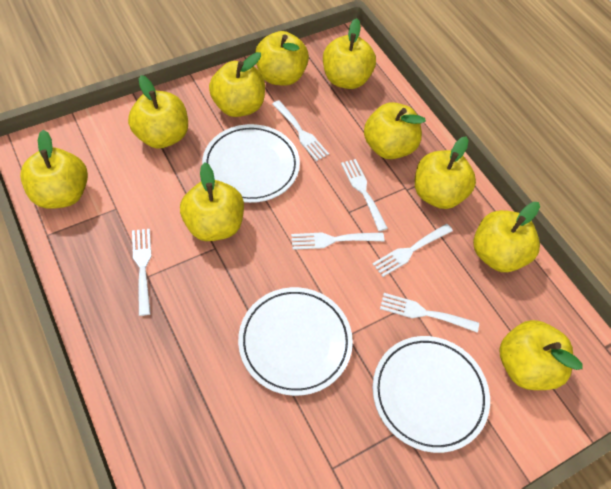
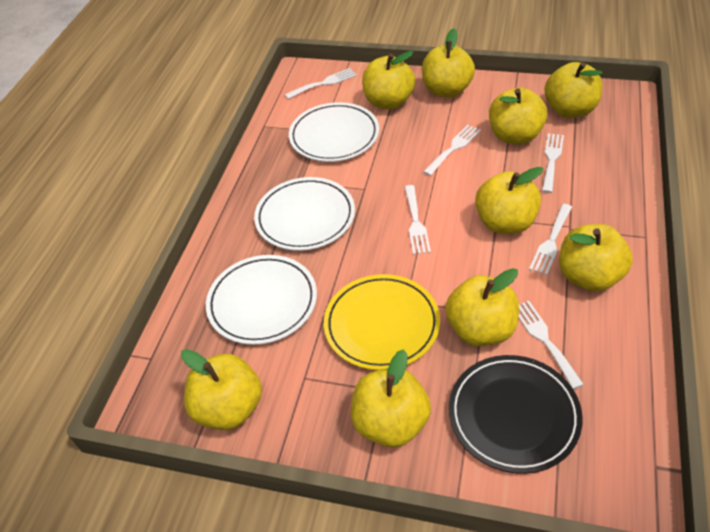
black plate: none = 0 -> [449,355,583,474] = 1
yellow apple: [20,130,88,209] [128,75,188,149] [180,162,244,241] [209,52,265,117] [255,31,309,86] [323,18,376,89] [364,102,426,159] [415,136,476,209] [473,202,540,272] [499,320,583,390] = 10 -> [181,349,262,430] [351,349,431,447] [362,51,415,109] [422,29,475,98] [445,268,519,346] [475,167,543,234] [489,87,547,145] [544,62,602,118] [559,224,633,292] = 9
yellow plate: none = 0 -> [324,274,440,370] = 1

